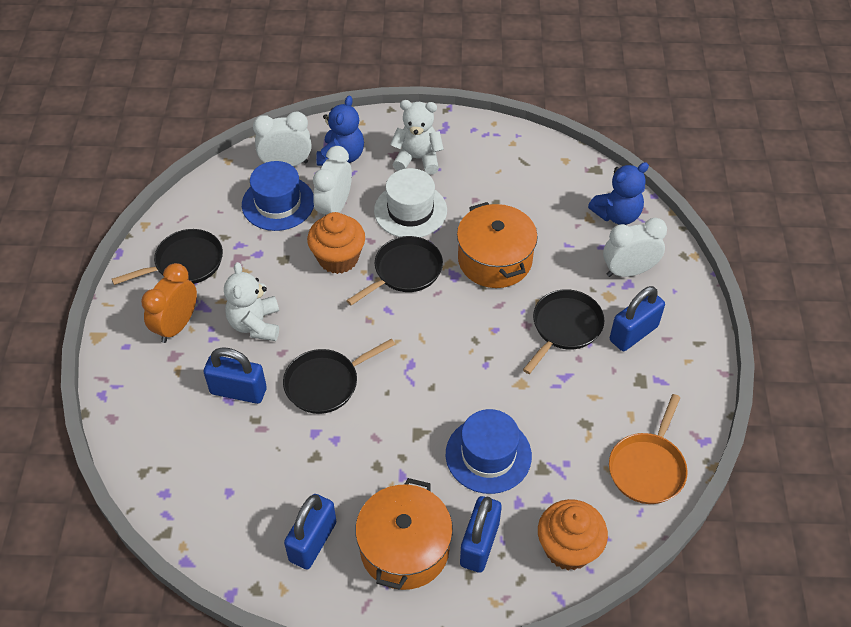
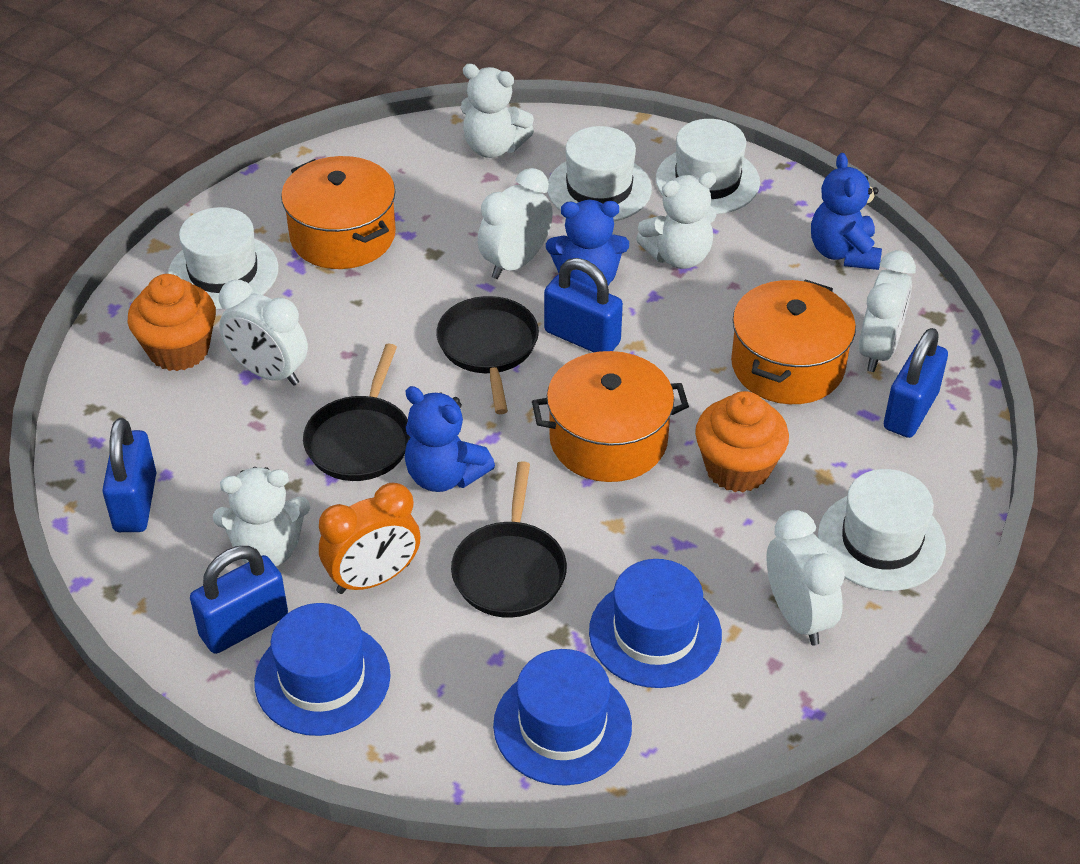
black pan: [112,229,223,285] [283,338,395,414] [346,236,443,305] [523,289,604,374] = 4 -> [303,344,410,481] [436,296,539,414] [451,461,567,618] = 3
blue hat: [242,161,314,231] [446,409,532,494] = 2 -> [254,603,391,736] [493,649,632,786] [589,559,722,688] = 3
blue teddy bear: [316,96,364,166] [588,162,649,225] = 2 -> [405,386,495,492] [546,200,629,288] [811,153,882,270] = 3
orange pan: [609,394,688,504] = 1 -> none = 0
orange pot: [355,478,453,590] [457,202,538,288] = 2 -> [281,156,396,269] [532,351,689,482] [731,279,856,404] = 3
white clock: [253,111,311,167] [313,146,352,216] [603,218,667,277] = 3 -> [219,280,308,386] [478,168,553,279] [766,510,845,645] [859,250,916,372] = 4
white hat: [374,168,447,238] = 1 -> [168,207,279,310] [548,126,652,221] [656,119,760,214] [818,469,946,591] = 4
white teddy bear: [224,262,279,341] [390,100,444,175] = 2 -> [213,467,310,566] [461,64,534,158] [636,172,716,269] = 3

